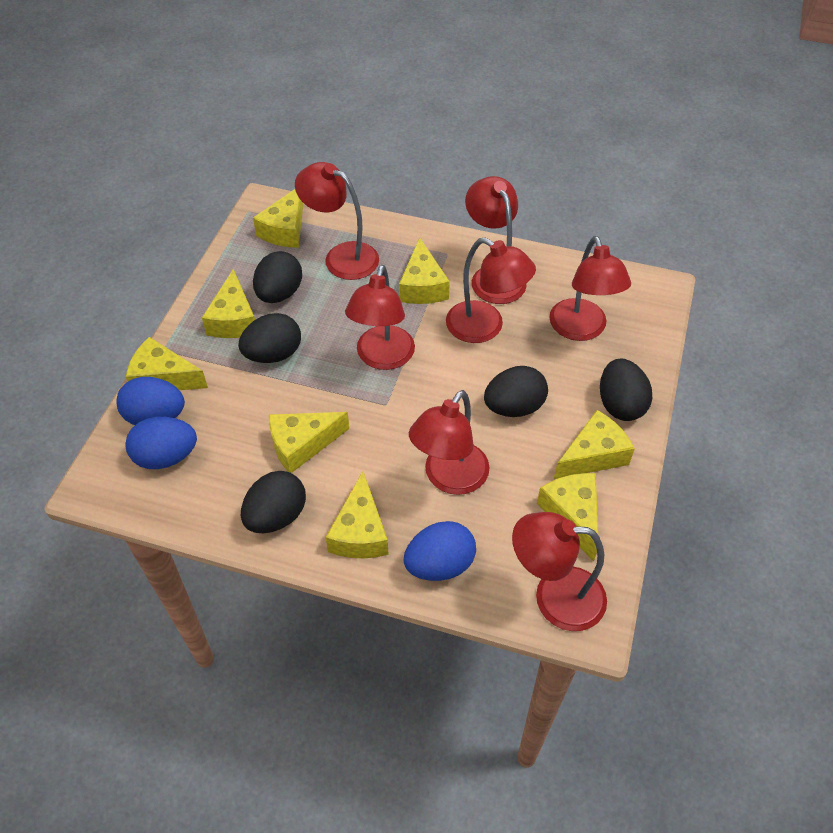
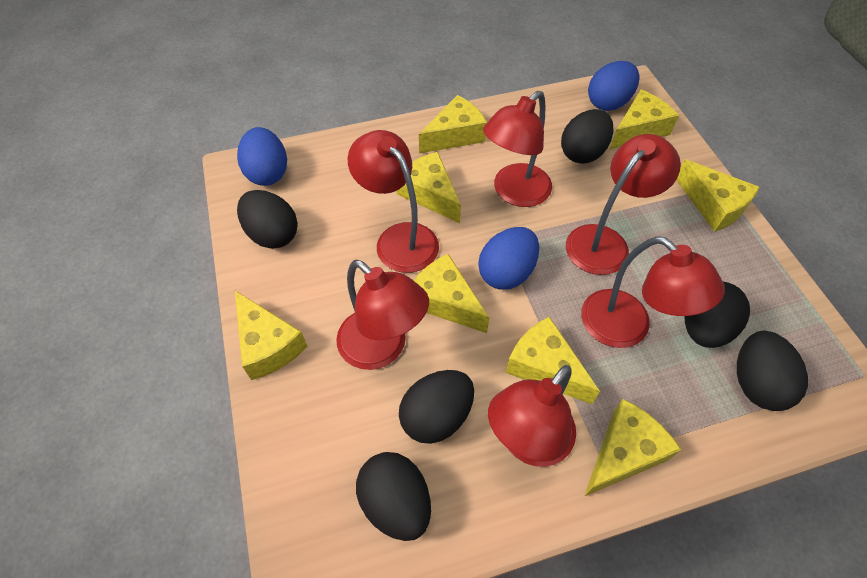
black egg: [238,313,301,363] [241,471,306,533] [253,251,302,303] [484,366,548,417] [600,359,652,421] = 5 -> [237,190,298,249] [356,452,431,541] [399,370,474,444] [561,109,614,164] [684,282,750,348] [737,331,808,411] = 6
red lamp: [295,162,379,280] [345,265,415,370] [409,390,489,495] [446,238,536,343] [465,176,527,304] [512,512,607,631] [549,236,631,341] = 7 -> [336,260,429,370] [348,130,439,273] [483,91,552,207] [488,365,576,467] [566,134,681,275] [581,236,725,348] = 6

